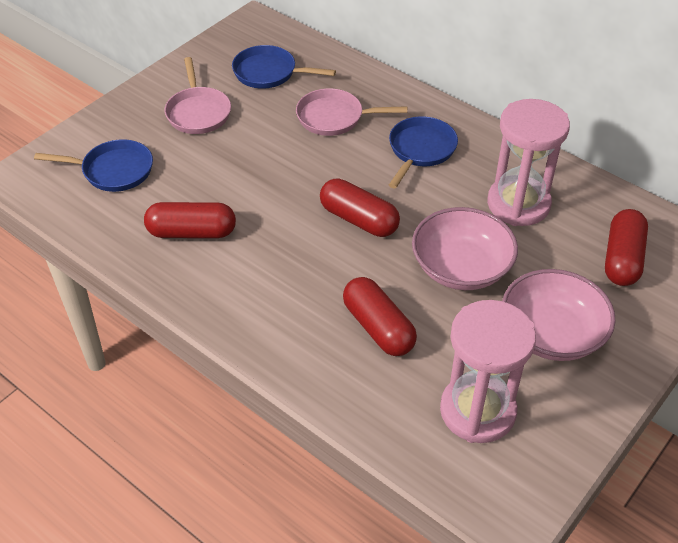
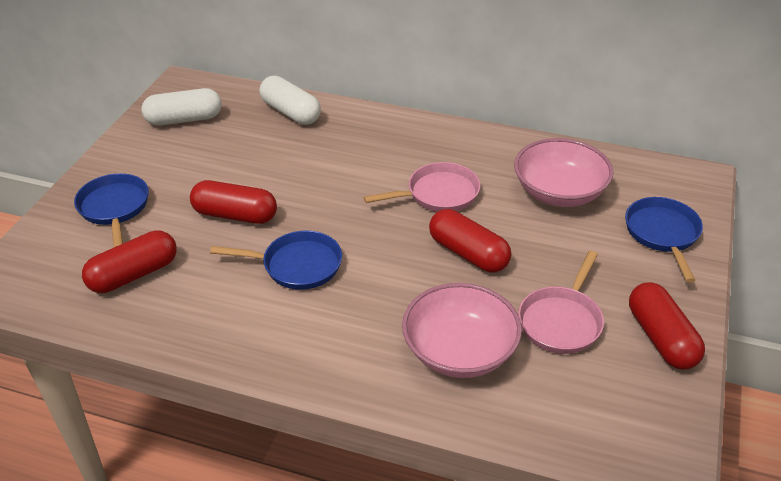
pink hourglass: [440,300,536,443] [487,99,570,226] = 2 -> none = 0
white capsule: none = 0 -> [142,88,222,126] [259,76,321,125] = 2

